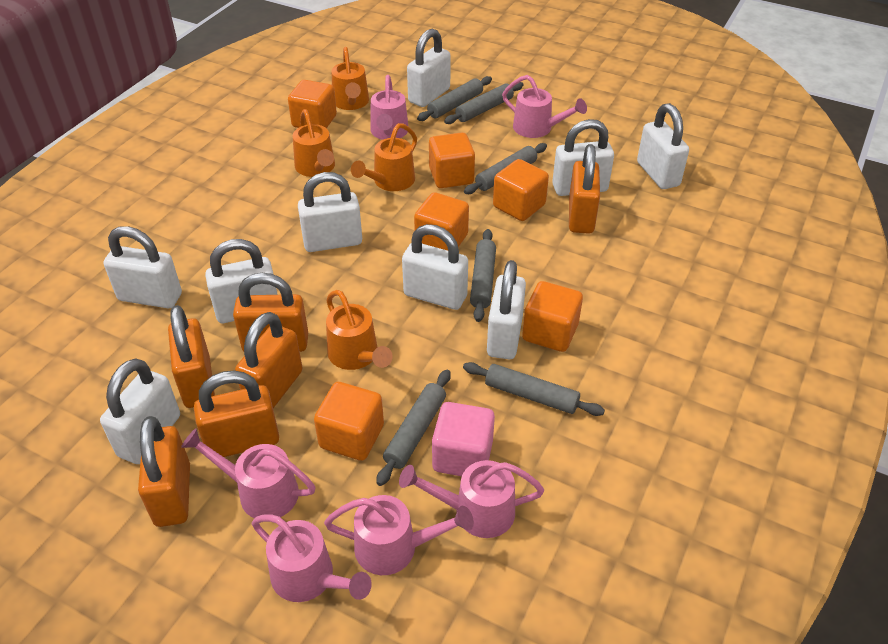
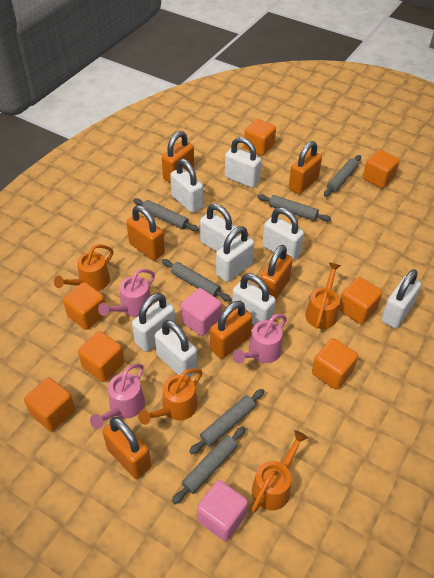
orange cube: [288,80,337,128] [314,382,384,461] [414,192,469,250] [429,132,475,188] [493,159,549,221] [522,281,583,352] = 6 -> [24,377,75,431] [63,282,105,330] [78,331,124,382] [244,119,276,156] [312,338,358,390] [339,277,382,324] [363,149,400,188] = 7
pink cube: [432,402,495,476] = 1 -> [180,288,222,336] [197,480,248,541] = 2
pink watering can: [181,429,316,518] [252,514,372,602] [324,495,474,575] [370,75,409,140] [399,460,544,538] [502,75,587,138] = 6 -> [90,363,145,429] [98,269,155,317] [233,314,287,364] = 3

